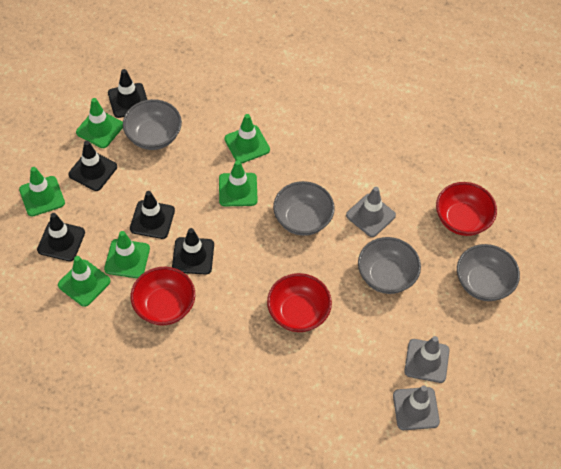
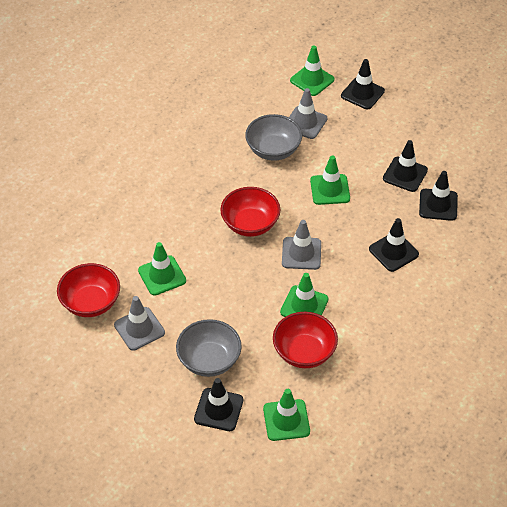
green traffic cone: [19,167,65,216] [58,256,110,307] [76,98,123,148] [104,231,150,278] [219,160,258,206] [224,114,270,163] = 6 -> [138,242,186,296] [263,389,310,441] [280,273,329,317] [290,46,335,96] [310,155,350,205] = 5
grey bowl: [123,99,182,150] [273,181,335,236] [358,237,421,294] [457,244,520,301] = 4 -> [176,319,242,377] [245,114,302,161] = 2

